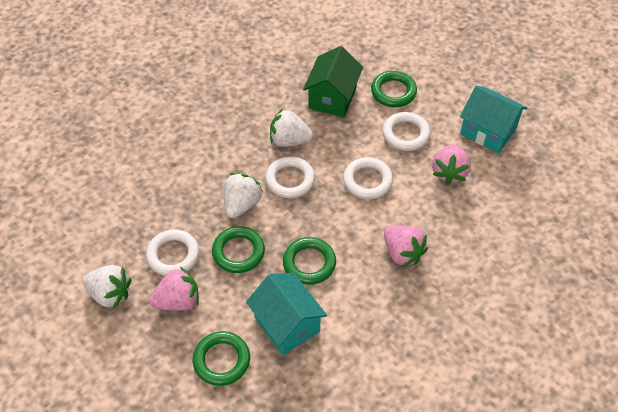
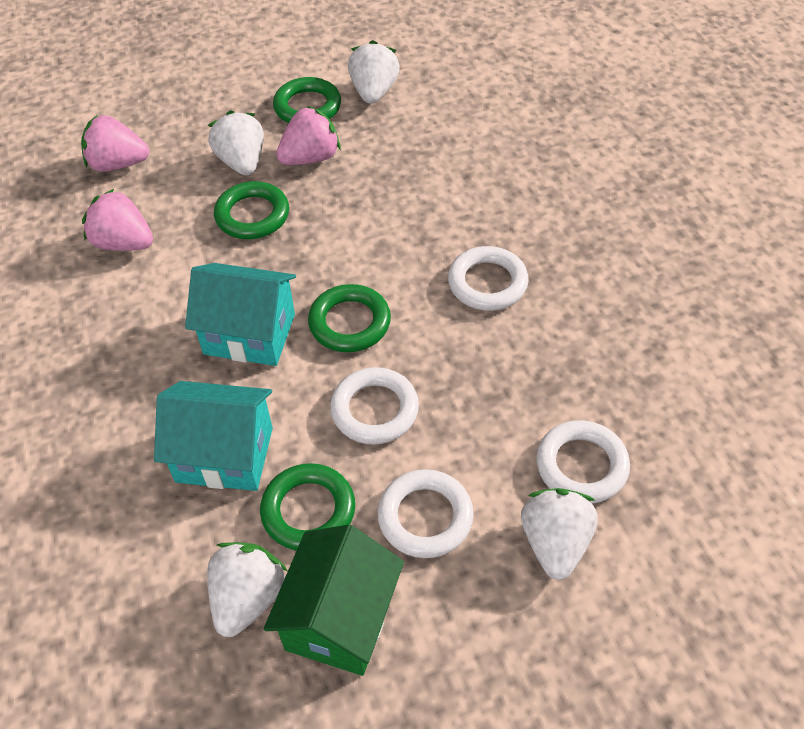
white strawberry: [82,265,131,309] [224,173,263,218] [270,109,313,147] = 3 -> [207,542,288,637] [208,111,264,176] [348,40,400,104] [521,488,598,580] = 4

